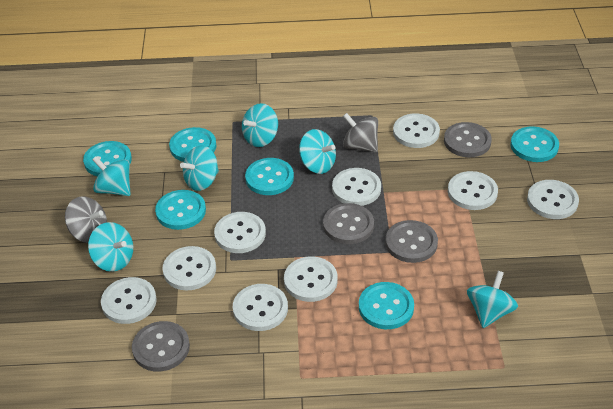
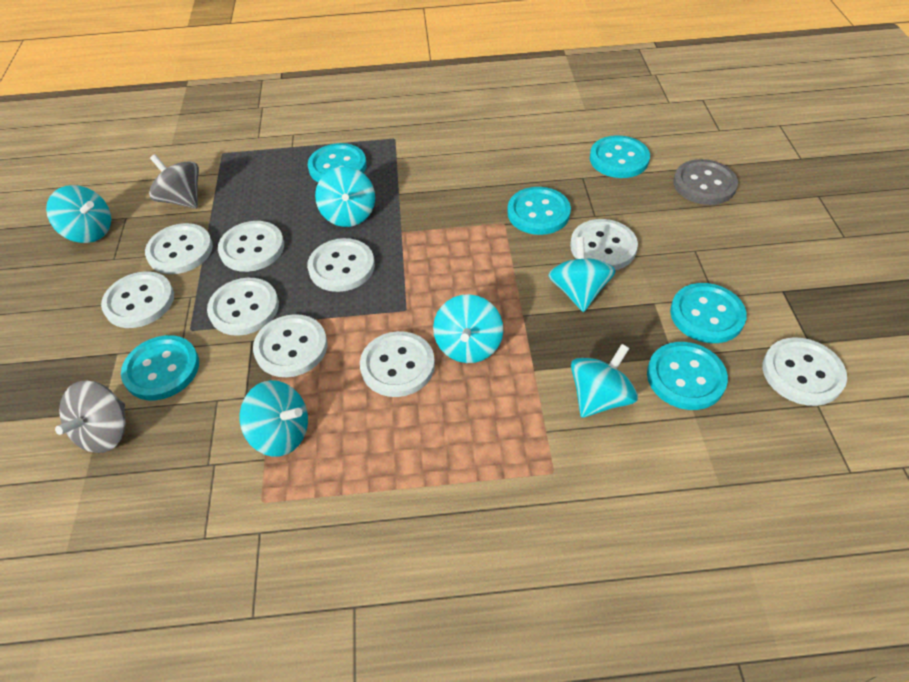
grey button: [132,321,190,372] [323,203,374,244] [385,220,438,263] [444,122,492,157] = 4 -> [673,159,738,205] = 1

